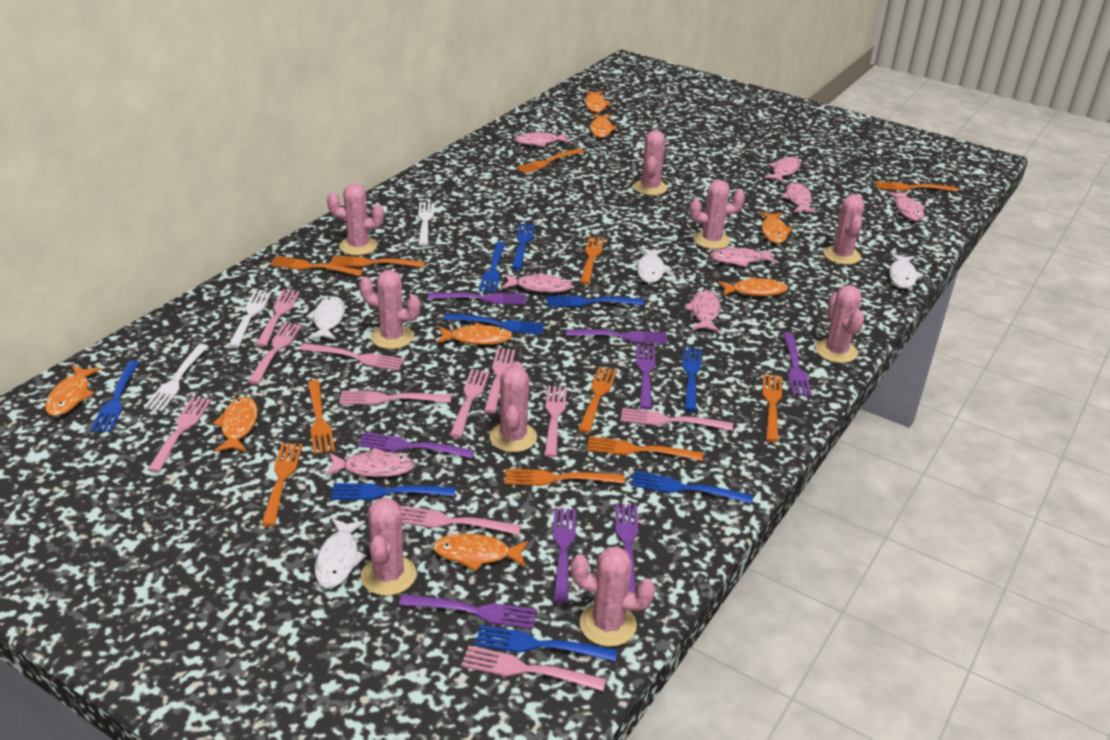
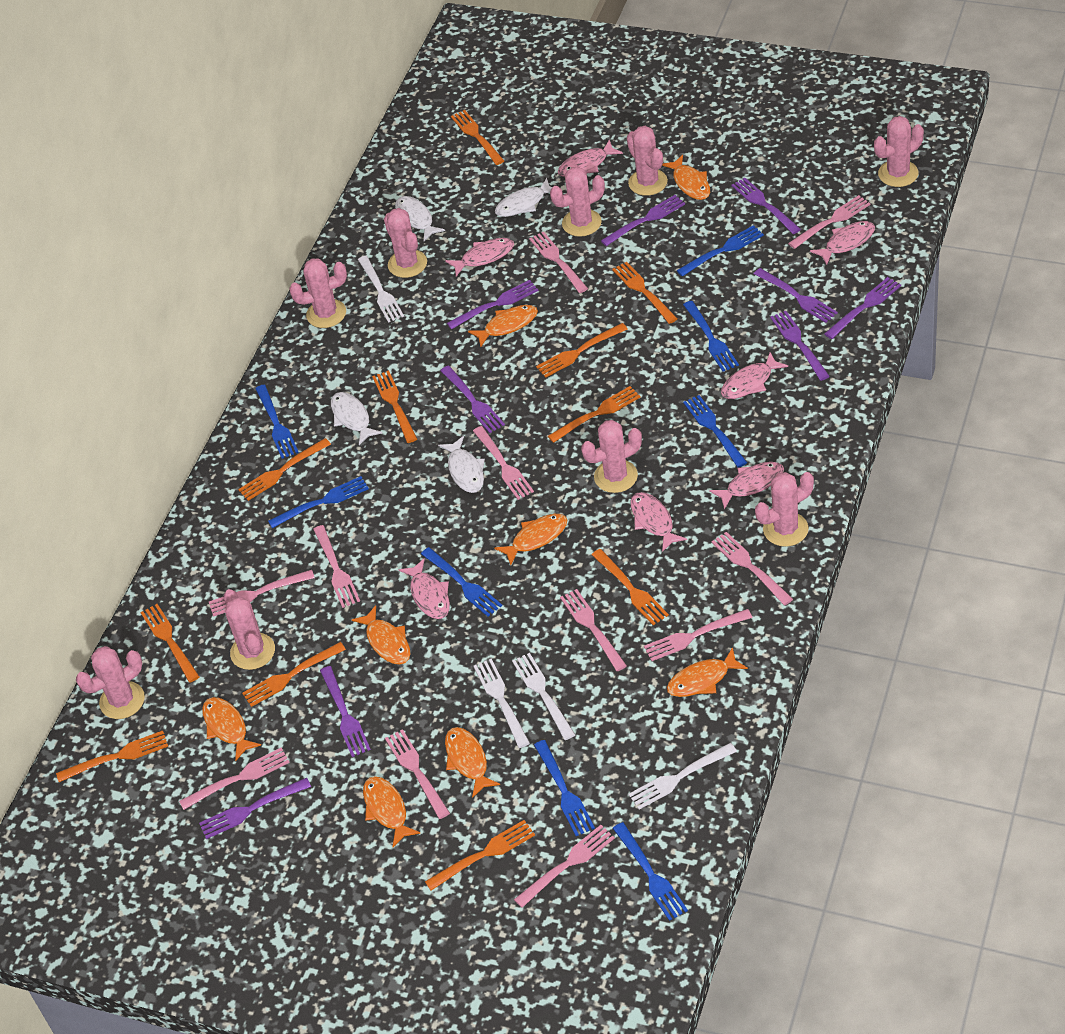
blue fork: [90,360,139,432] [331,483,455,500] [444,313,544,335] [475,625,617,662] [479,242,505,293] [512,223,535,270] [547,295,644,307] [631,471,752,504] [682,347,701,411] = 9 -> [255,385,299,459] [268,476,369,528] [421,547,502,617] [534,740,595,836] [613,822,688,921] [677,225,764,276] [683,301,739,372] [683,395,747,468] = 8
pink fish: [325,448,415,477] [502,273,573,293] [514,132,571,147] [685,290,721,332] [710,248,777,267] [764,156,801,183] [782,182,816,213] [887,192,925,221] = 8 -> [399,558,450,619] [445,238,514,276] [558,139,623,177] [630,492,687,552] [709,462,784,510] [721,352,788,399] [810,221,875,265] = 7
purple fork: [358,432,475,458] [399,594,537,629] [428,292,525,305] [553,508,576,603] [566,329,667,344] [615,504,638,593] [636,345,655,410] [783,333,812,397] = 8 -> [199,778,311,839] [320,666,371,757] [440,366,505,433] [447,280,538,329] [601,195,685,246] [731,178,801,234] [754,268,838,323] [770,311,830,381] [825,277,901,339] = 9
white fork: [144,344,209,412] [228,290,272,348] [418,202,435,246] = 3 -> [358,256,404,323] [473,659,530,748] [512,653,575,740] [628,743,737,810] = 4

